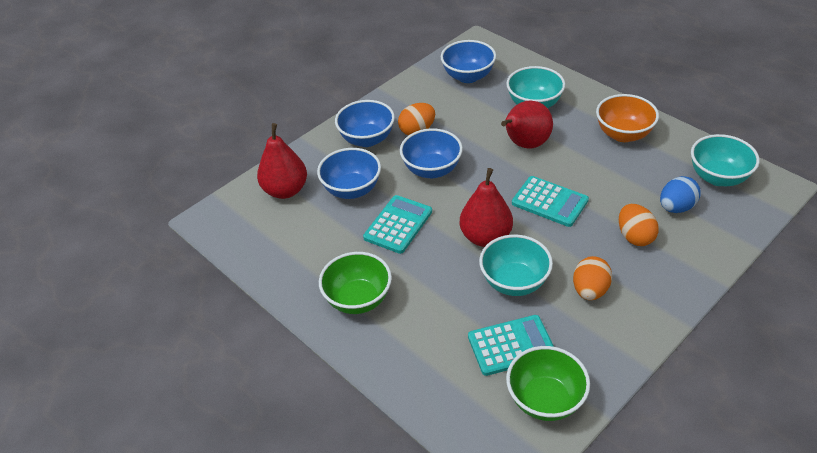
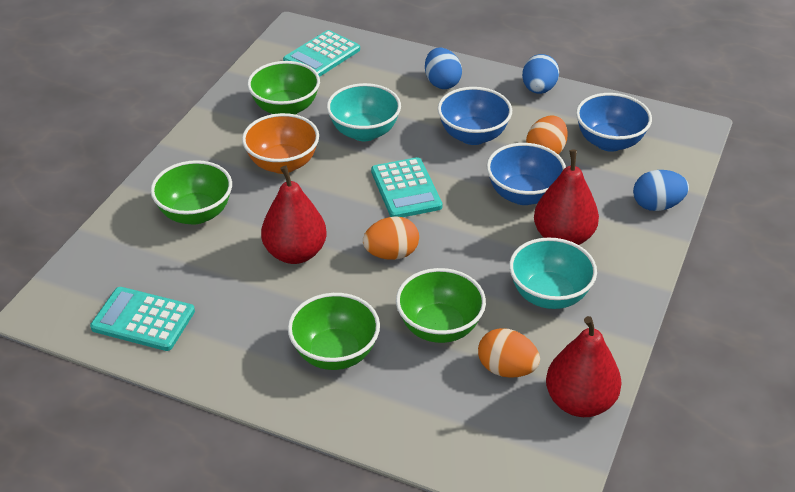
blue bowl: [317,148,381,199] [335,100,395,147] [400,128,463,178] [441,40,496,83] = 4 -> [437,87,512,145] [487,143,566,205] [576,93,652,152] = 3
blue egg: [660,176,701,213] = 1 -> [425,48,462,89] [522,54,559,94] [633,170,689,211] = 3
green bowl: [319,252,392,314] [506,346,590,421] = 2 -> [151,160,232,225] [247,61,320,115] [288,293,380,370] [396,268,486,343] = 4
turquoise bowl: [479,235,553,296] [506,66,565,108] [691,134,760,186] = 3 -> [327,83,401,141] [509,238,597,309] = 2

